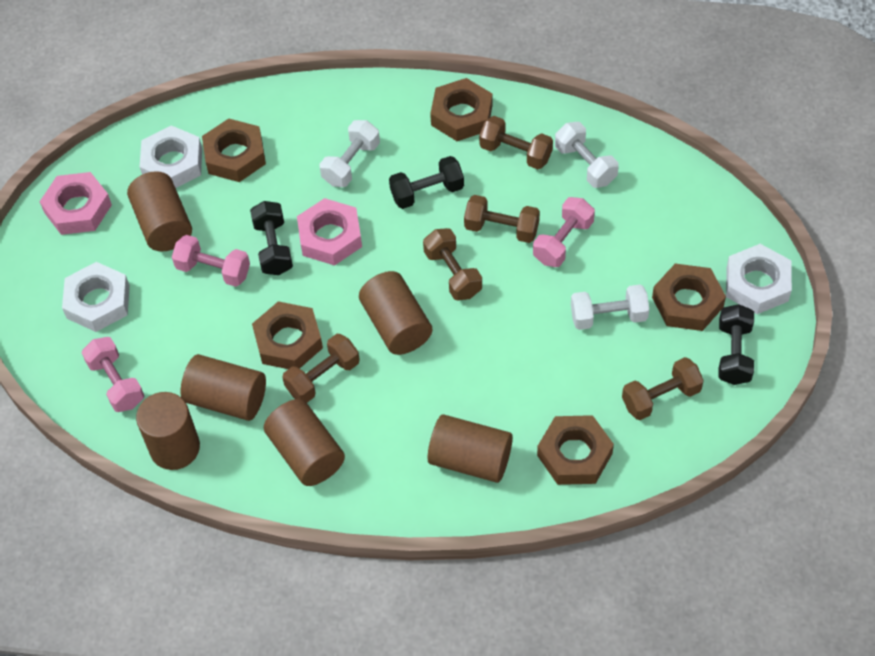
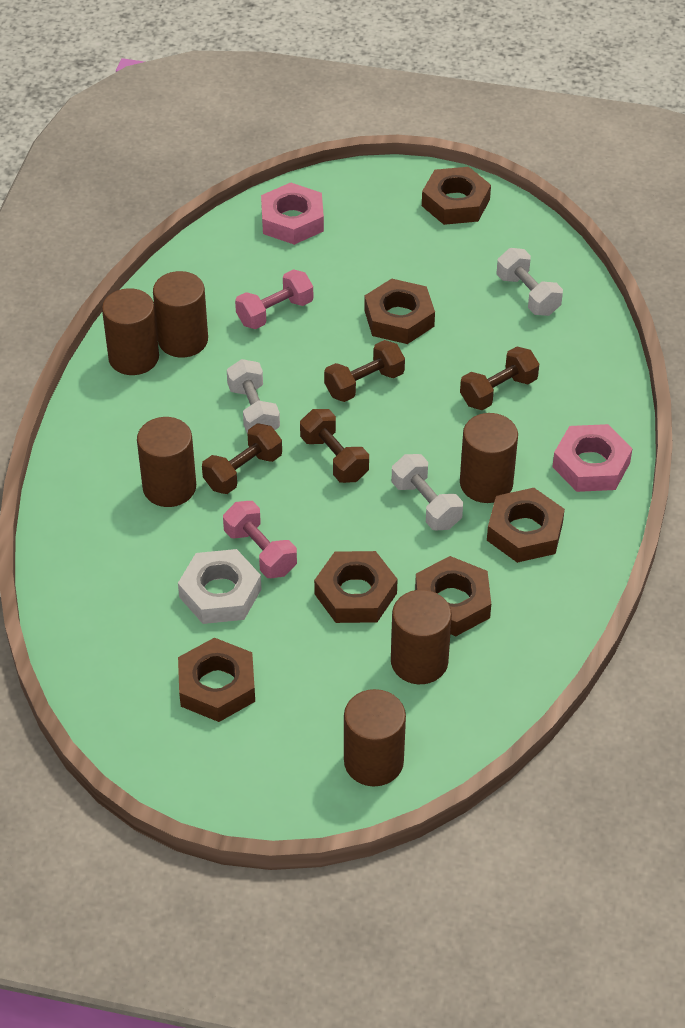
black dumbbell: [250,201,293,275] [389,156,464,209] [718,304,754,385] = 3 -> none = 0
brown dumbbell: [282,334,360,403] [423,228,482,300] [464,195,540,243] [479,116,553,169] [622,357,704,420] = 5 -> [202,423,282,494] [300,409,369,483] [324,340,405,402] [460,346,539,410] = 4
brown nut: [202,118,266,182] [252,301,323,369] [430,78,492,141] [537,415,614,485] [652,263,726,331] = 5 -> [178,638,255,722] [314,551,398,623] [364,279,435,344] [415,556,491,636] [422,167,491,225] [487,488,565,563] = 6
pink dumbbell: [81,337,144,412] [172,235,250,287] [533,197,595,267] = 3 -> [223,501,297,578] [235,269,313,329] = 2
white nut: [62,262,130,332] [140,126,202,188] [726,244,792,314] = 3 -> [178,549,261,624] = 1

